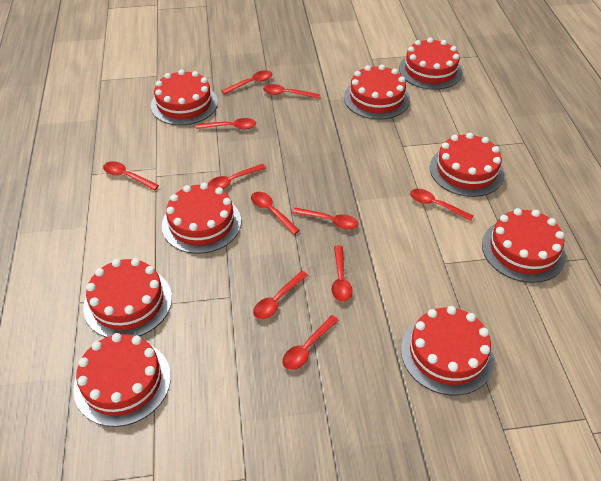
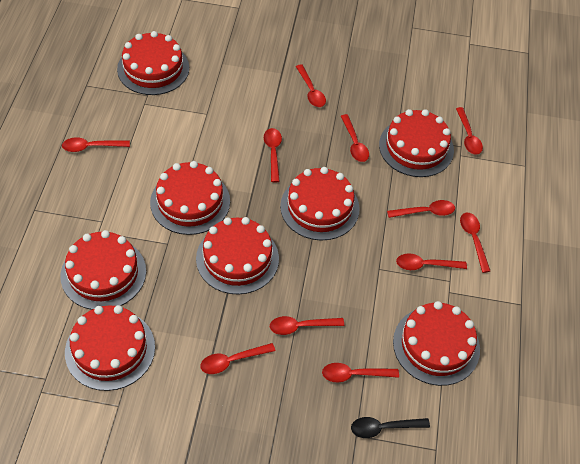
black spoon: none = 0 -> [351,417,430,438] = 1
red cake: [73,333,171,427] [83,258,172,337] [151,69,218,125] [162,183,241,254] [344,65,410,120] [399,38,463,90] [401,306,495,395] [430,133,504,197] [482,208,566,283] = 9 -> [61,230,146,310] [65,305,155,391] [117,31,189,95] [150,161,230,235] [196,217,279,294] [280,167,359,240] [379,109,454,177] [393,301,480,386] = 8

